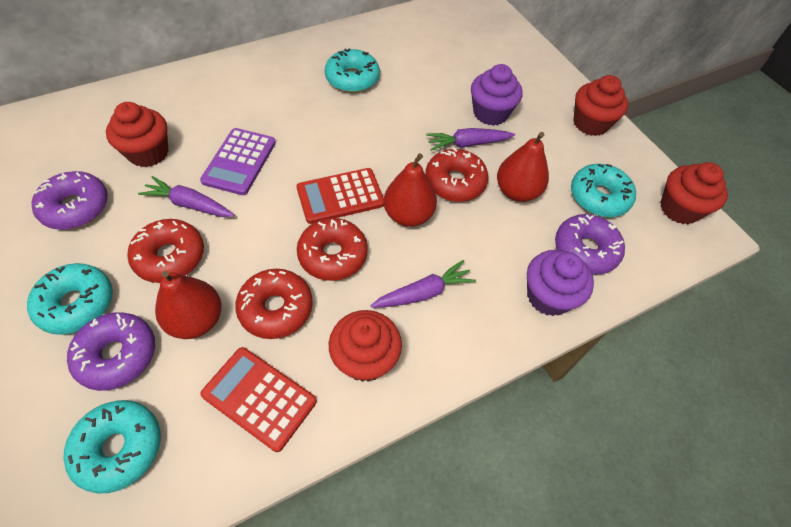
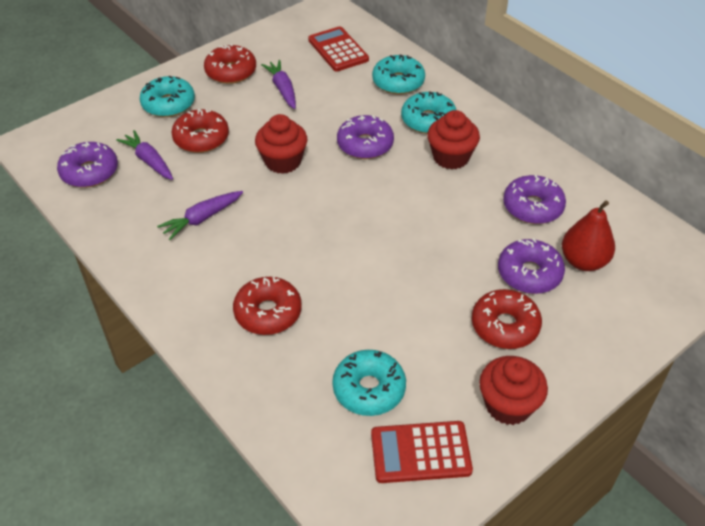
purple calculator: [200,128,276,195] = 1 -> none = 0
purple cupcake: [471,64,523,126] [527,250,594,316] = 2 -> none = 0
purple donut: [31,171,108,230] [67,312,155,391] [555,214,625,275] = 3 -> [57,142,118,188] [337,115,394,159] [498,238,565,294] [503,175,566,224] = 4
red cupcake: [106,102,168,167] [329,310,402,382] [573,75,628,136] [660,162,728,224] = 4 -> [255,114,307,174] [427,110,480,170] [479,356,548,425] = 3
red pear: [155,271,222,339] [384,153,437,227] [497,132,549,202] = 3 -> [562,200,615,271] = 1

